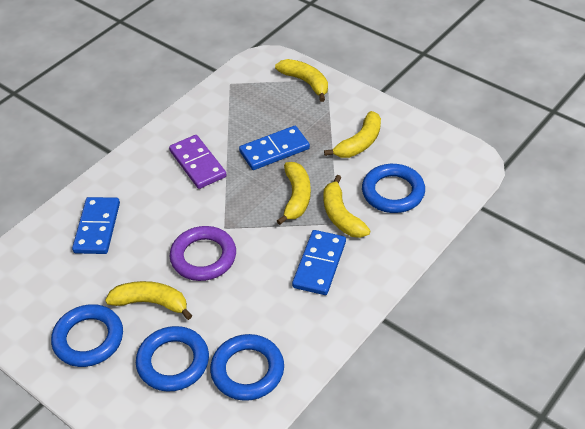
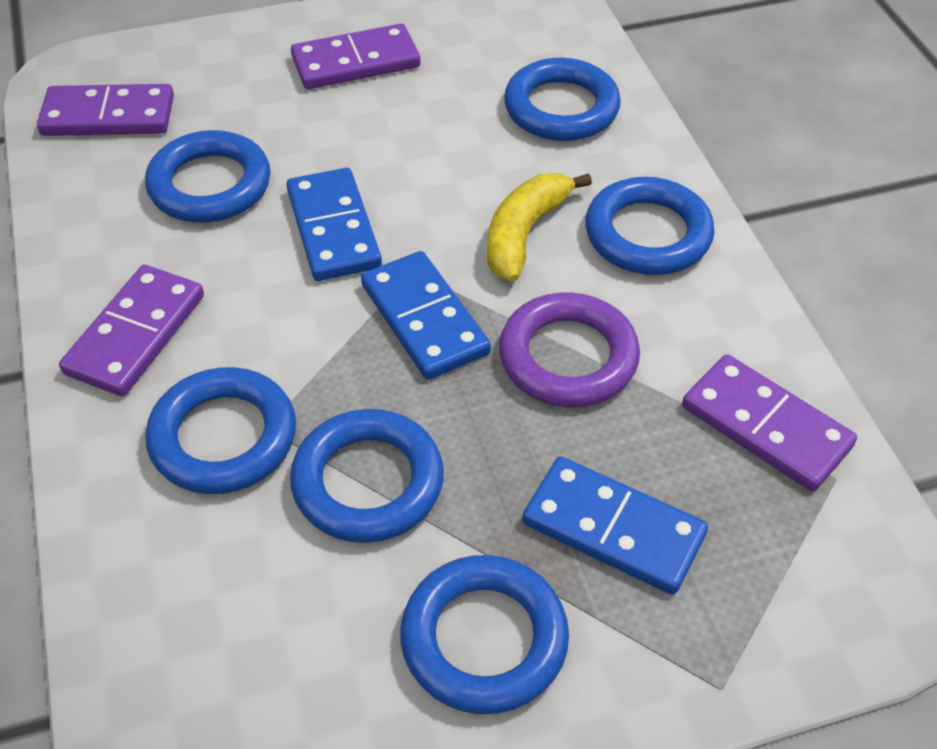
blue ring: [51,304,123,367] [136,326,209,392] [210,334,284,401] [362,164,425,213] = 4 -> [145,130,270,223] [145,367,296,494] [290,409,444,543] [400,555,569,714] [504,58,621,141] [585,177,715,275] = 6
purple domino: [169,135,226,189] = 1 -> [37,84,174,136] [59,265,204,396] [291,23,421,89] [682,354,857,491] = 4
yellow banana: [105,281,192,320] [275,59,328,102] [277,162,311,225] [323,175,370,238] [324,111,381,158] = 5 -> [487,173,592,282] = 1

